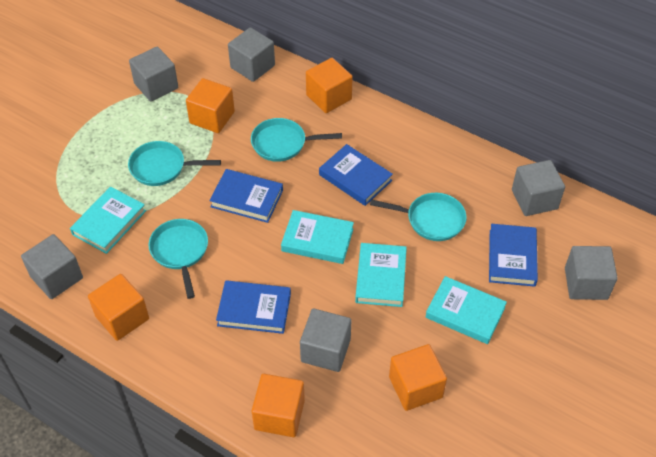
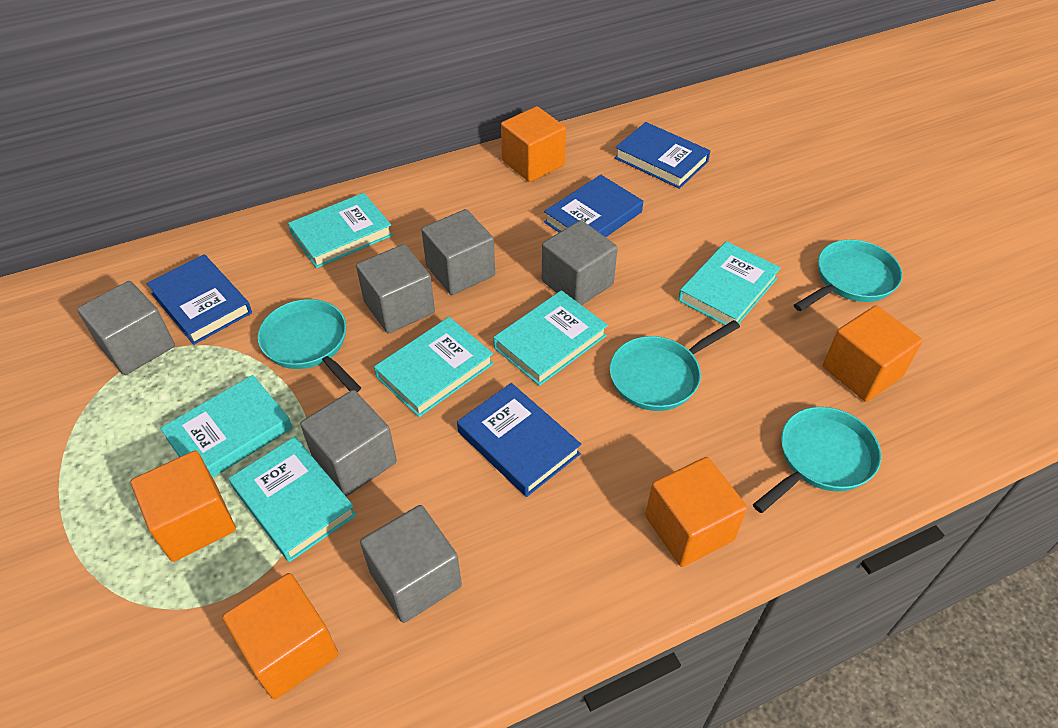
turquoise book: [70,186,146,254] [281,210,354,264] [355,243,407,307] [426,276,507,344] = 4 -> [160,375,293,478] [229,437,357,562] [288,193,393,268] [374,317,494,417] [493,290,608,386] [678,241,781,325] = 6

